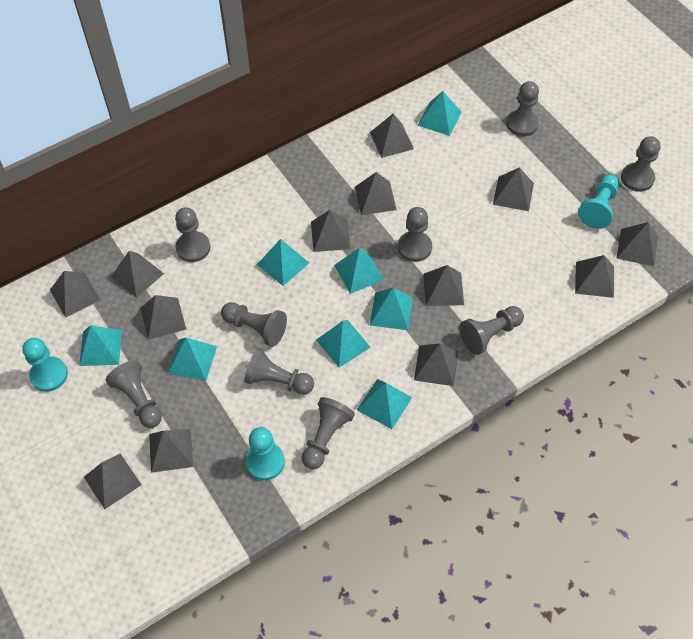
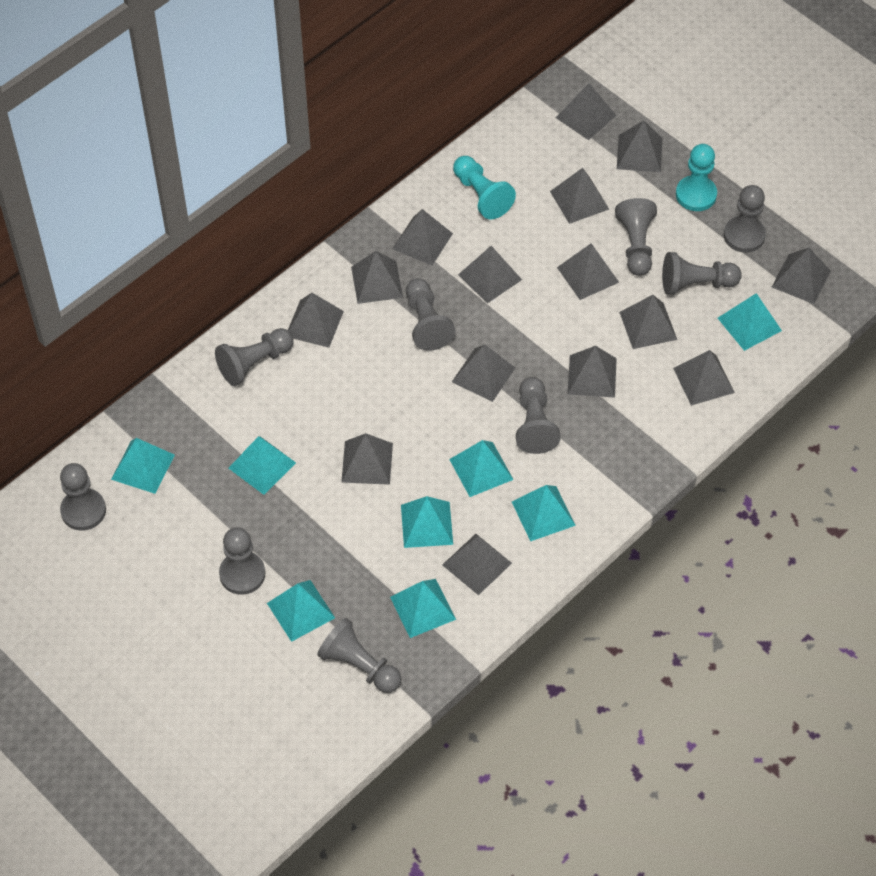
grey pyramid: [50,271,100,318] [84,454,141,509] [111,251,164,298] [140,295,187,340] [149,429,193,473] [311,210,351,252] [355,172,397,215] [370,114,414,158] [414,343,458,386] [423,265,464,306] [493,167,534,211] [575,255,614,298] [617,222,658,266] = 13 -> [288,293,344,348] [341,433,393,485] [351,251,403,304] [392,209,453,266] [442,534,512,595] [452,344,515,402] [458,246,522,304] [550,168,609,224] [556,84,617,140] [557,243,619,300] [568,346,617,398] [617,121,662,172] [619,295,677,349] [673,350,735,406] [772,248,831,304] = 15
turquoise pawn: [22,338,68,392] [246,427,285,480] [578,174,619,229] = 3 -> [453,156,516,220] [676,144,717,211] = 2

